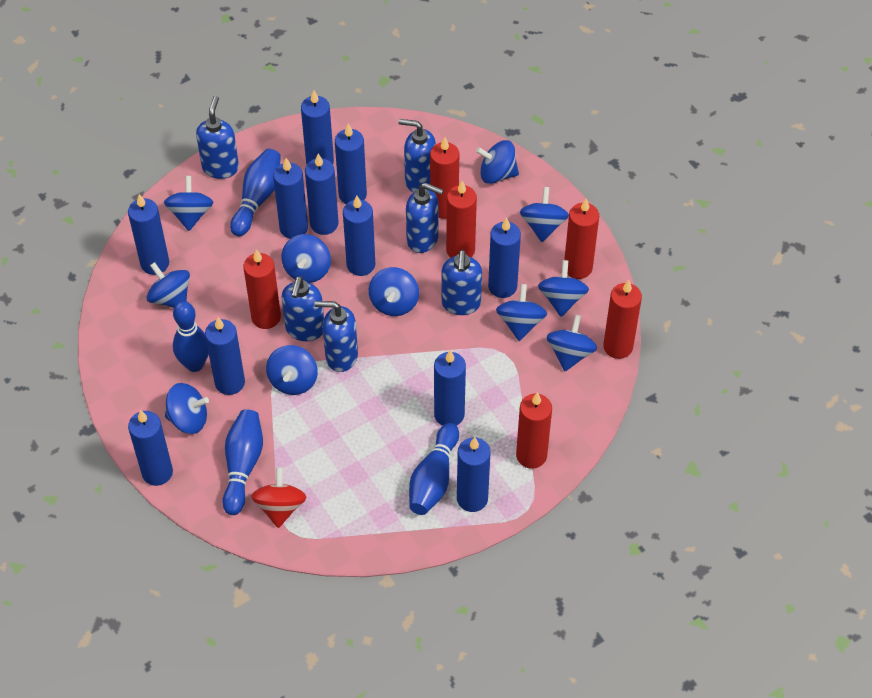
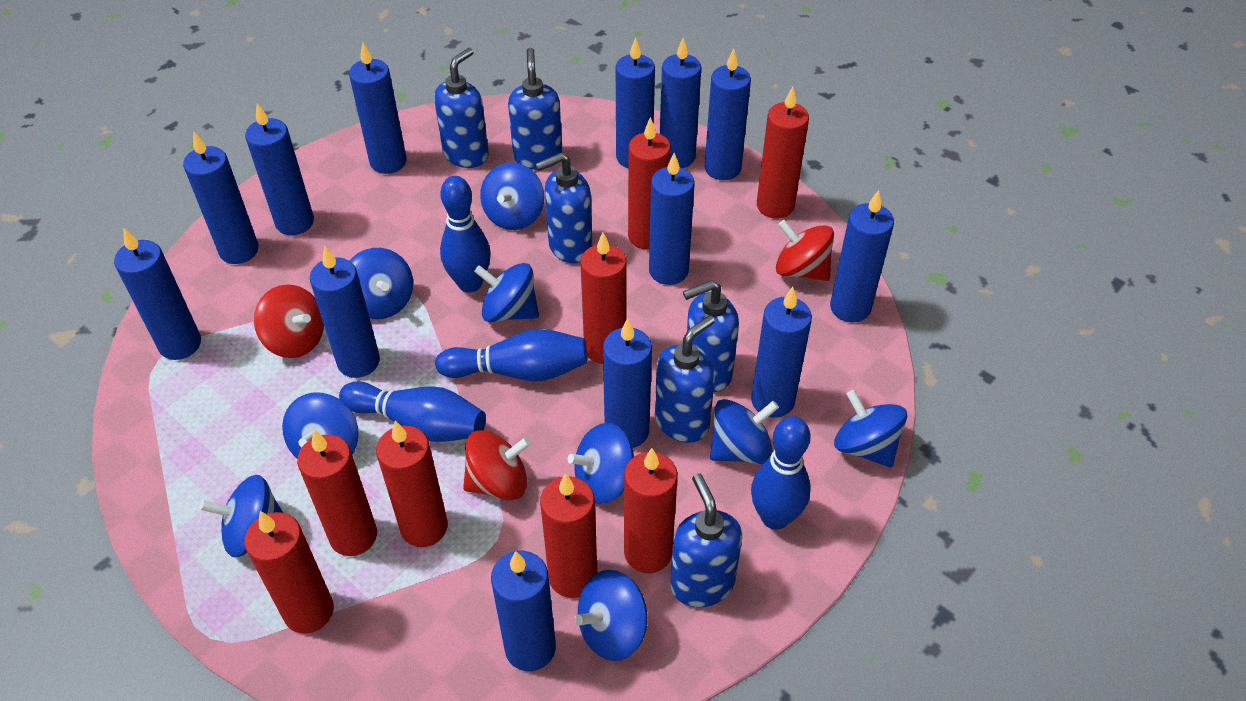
blue candle: [128,194,169,275] [128,410,173,486] [205,317,245,395] [273,158,308,239] [301,90,334,164] [305,153,339,235] [335,124,367,204] [343,195,375,276] [434,350,466,426] [457,437,491,512] [488,217,521,298] = 11 -> [114,228,201,360] [183,132,259,264] [245,103,314,235] [310,246,380,378] [349,43,406,174] [491,551,556,671] [603,318,652,448] [616,37,655,168] [649,153,695,285] [660,38,701,168] [705,49,751,180] [751,287,812,418] [830,190,894,322] = 13
blue spinning top: [147,262,190,308] [164,176,213,231] [165,383,209,434] [266,345,318,395] [282,234,331,283] [369,267,419,316] [476,140,519,184] [496,284,547,341] [520,187,569,242] [538,260,589,317] [547,315,597,371] = 11 -> [200,475,283,557] [282,392,359,458] [350,248,413,319] [474,263,539,322] [480,162,545,230] [567,423,634,504] [575,570,647,661] [710,399,779,464] [834,390,907,468] = 9
red candle: [243,249,281,329] [430,137,459,219] [446,181,477,258] [516,392,552,469] [564,199,599,279] [603,280,642,359] = 6 -> [244,511,334,634] [297,430,377,556] [376,421,448,547] [540,473,597,598] [581,233,627,364] [624,448,678,573] [628,117,671,250] [757,87,809,219] = 8
red spinning top: [251,467,306,528] = 1 -> [254,284,324,358] [463,430,531,501] [776,220,834,281] = 3

